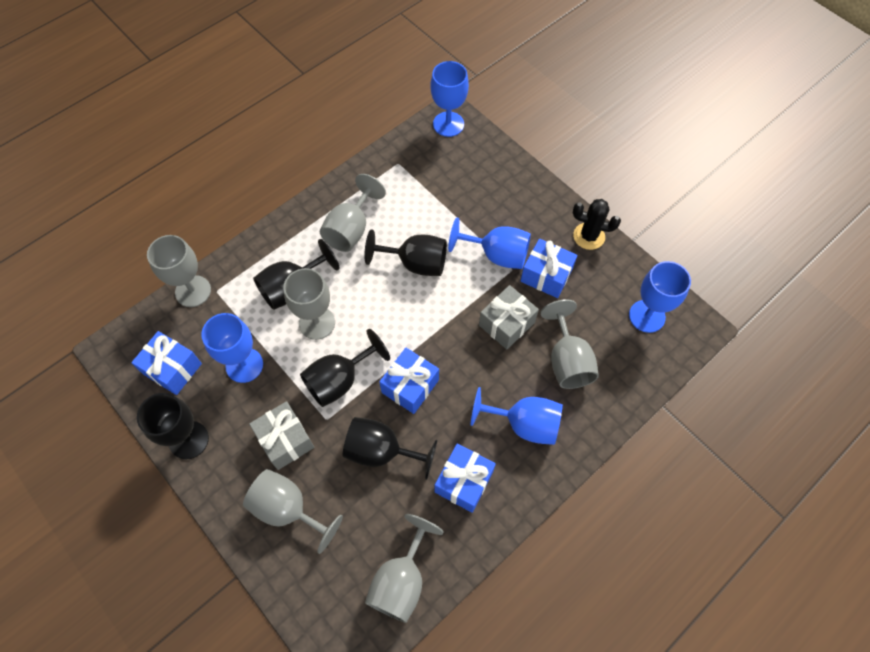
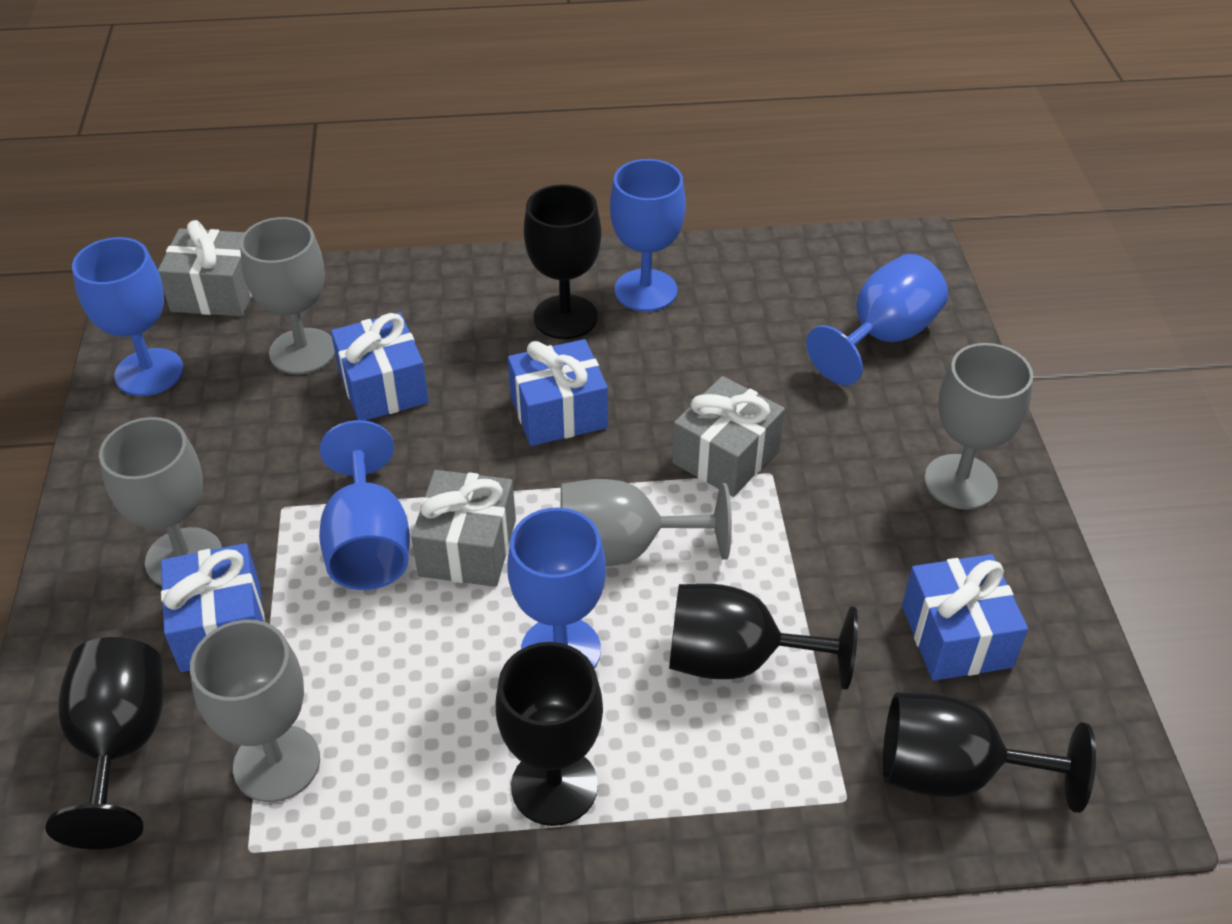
black cactus: [573,199,621,250] = 1 -> none = 0
grey gift: [249,401,314,470] [479,285,539,349] = 2 -> [158,220,252,316] [411,470,516,587] [672,376,785,497] = 3
grey goblet: [147,235,211,307] [243,469,343,554] [283,268,335,340] [320,174,386,252] [365,514,444,623] [540,299,599,389] = 6 -> [99,417,222,586] [190,620,320,802] [240,217,335,374] [561,479,732,566] [924,343,1033,510] = 5

